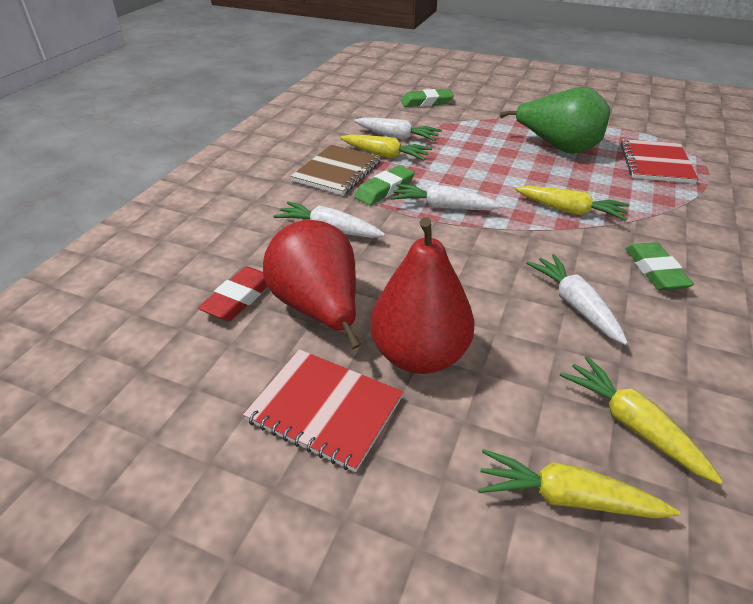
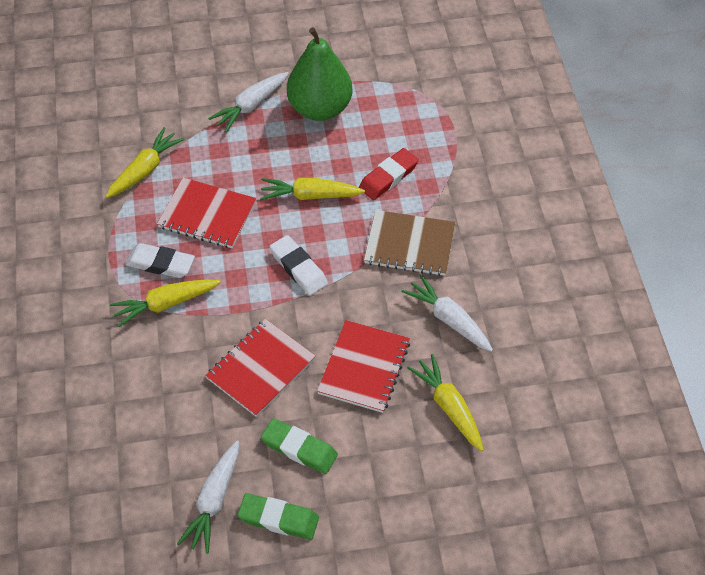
green eraser: [355,165,415,205] [401,89,454,107] [626,242,694,290] = 3 -> [237,493,319,540] [261,418,338,474] = 2
red notebook: [243,349,403,472] [621,139,698,183] = 2 -> [157,178,256,248] [205,319,316,417] [317,320,410,413] = 3
red pear: [263,220,361,349] [371,217,475,374] = 2 -> none = 0
white carrot: [273,201,385,238] [354,117,442,141] [391,184,503,210] [526,254,628,345] = 4 -> [177,441,239,553] [208,72,289,132] [401,274,493,352] = 3
white eraser: none = 0 -> [125,243,195,278] [270,235,328,295] = 2

